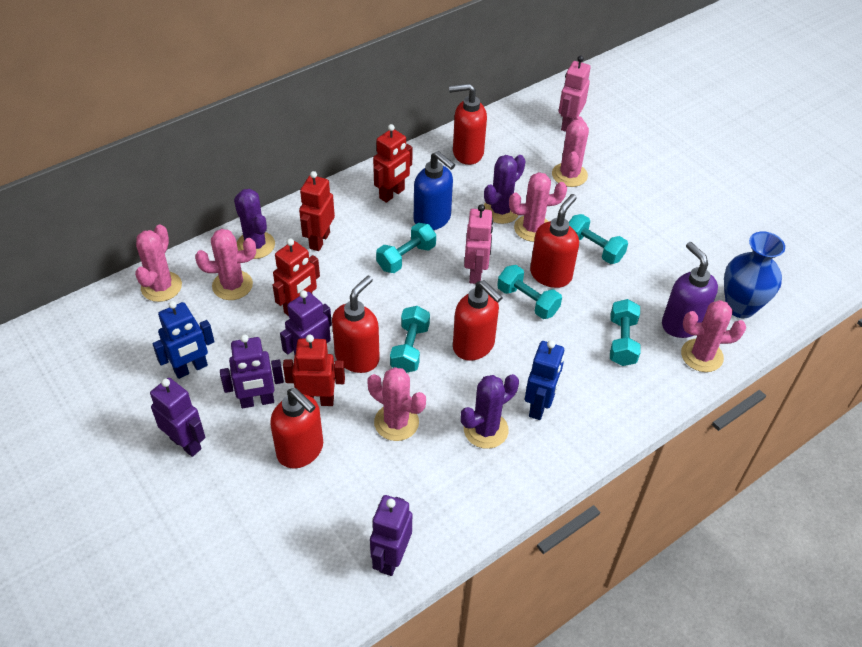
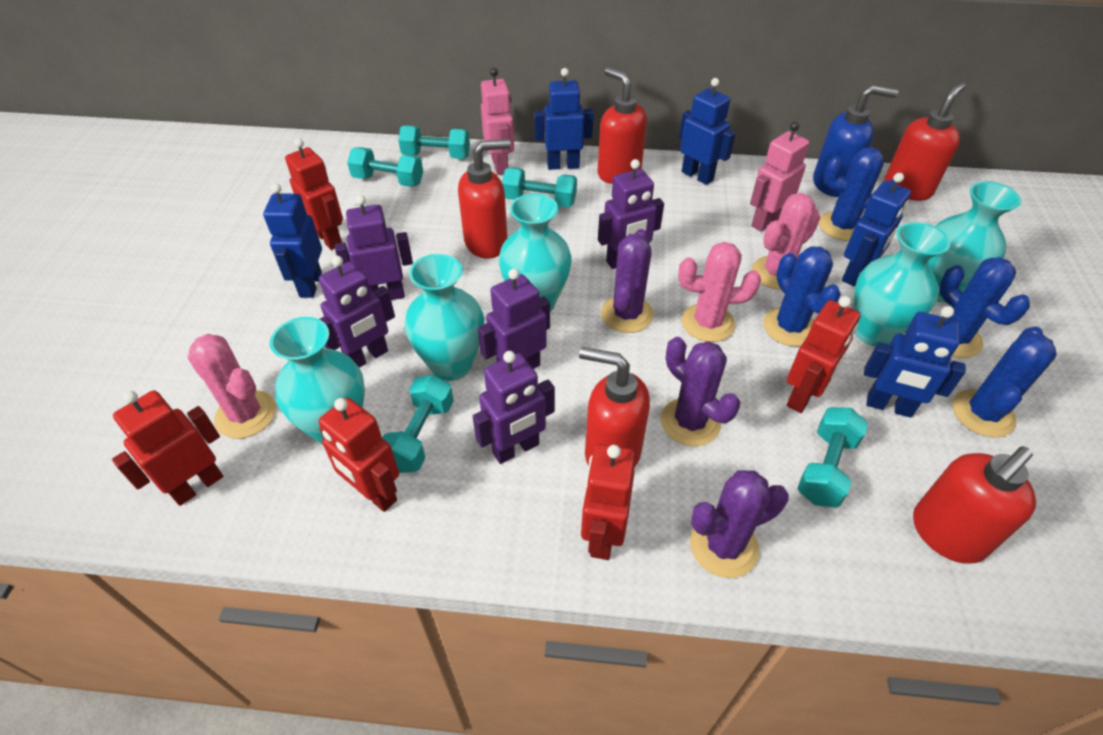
blue cactus: none = 0 -> [763,246,841,346] [819,147,895,241] [940,257,1030,358] [952,327,1057,437] = 4
blue robot: [152,301,214,379] [525,340,564,420] = 2 -> [263,183,322,298] [534,68,593,170] [679,78,736,185] [842,173,911,286] [864,306,966,418] = 5
blue vase: [724,231,785,318] = 1 -> none = 0
pink cactus: [135,225,182,302] [195,229,256,300] [367,367,426,441] [509,172,567,242] [552,116,589,187] [681,300,746,372] = 6 -> [187,334,276,439] [678,242,761,342] [752,193,820,290] = 3
purple robot: [150,378,206,457] [220,334,284,408] [280,290,332,356] [370,495,412,576] = 4 -> [319,256,395,368] [335,195,413,300] [473,351,555,464] [478,269,550,369] [598,159,664,269] = 5
purple soap dispenser: [662,242,718,338] = 1 -> none = 0
red robot: [273,239,320,316] [283,335,345,406] [299,171,335,251] [373,124,412,203] = 4 -> [112,390,223,506] [285,138,343,250] [319,398,399,512] [581,444,635,560] [786,296,861,413] = 5
turquoise vase: none = 0 -> [270,317,365,445] [404,254,484,381] [499,193,572,311] [854,222,950,347] [928,181,1021,303] = 5

